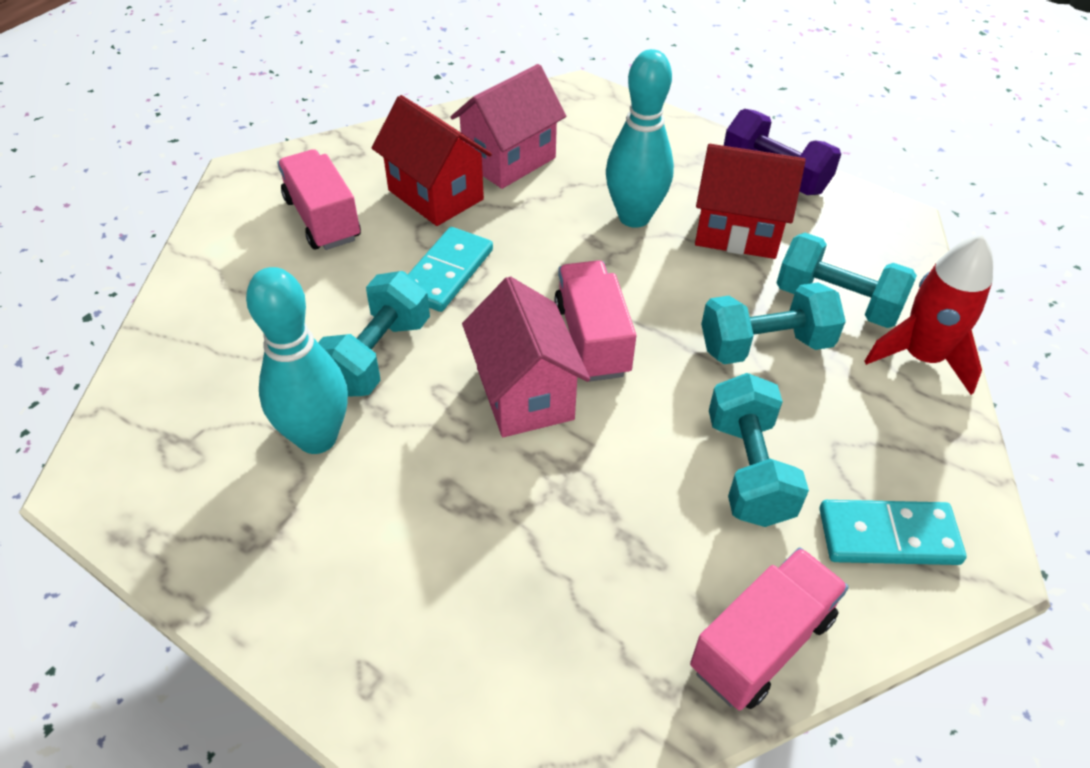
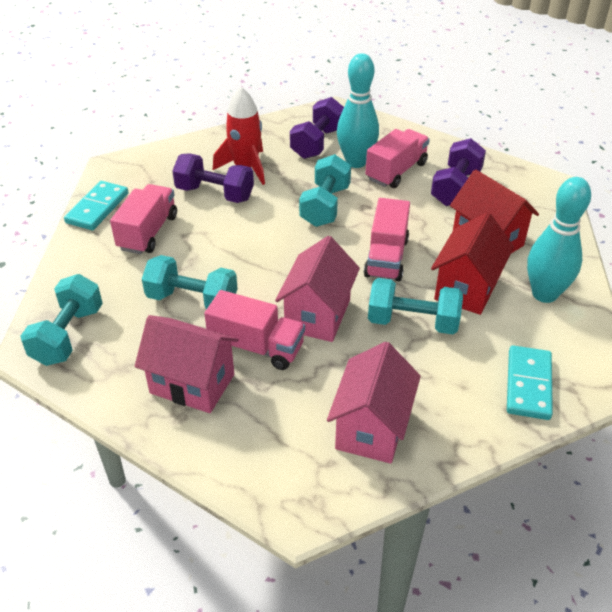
pink house: [451,64,566,189] [462,276,590,437] = 2 -> [135,315,239,413] [275,236,360,342] [327,342,421,464] = 3
pink truck: [277,149,361,250] [554,260,636,381] [690,547,849,711] = 3 -> [110,184,177,254] [204,290,305,370] [364,198,410,281] [366,129,430,188] = 4
purple dumbbell: [724,109,841,195] = 1 -> [172,153,254,203] [290,97,344,159] [431,138,486,206] = 3

